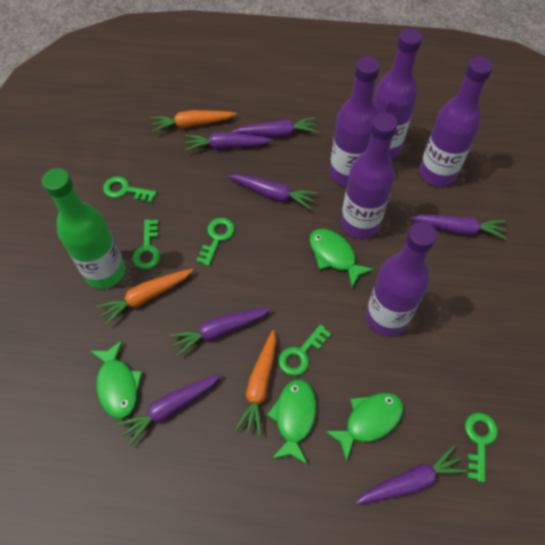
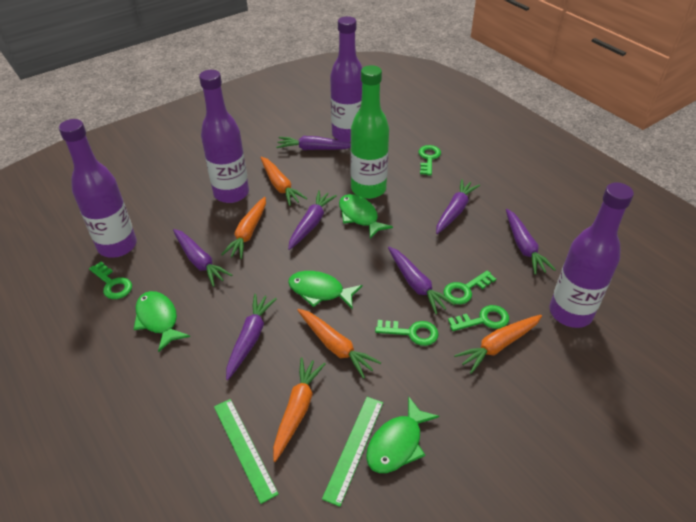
green ruler: none = 0 -> [214,399,279,504] [322,397,383,507] = 2
orange carrot: [96,268,193,325] [151,110,237,133] [235,330,276,436] = 3 -> [221,197,266,259] [260,157,307,206] [273,358,325,462] [297,309,381,379] [454,315,542,374] = 5
purple bottle: [330,56,380,186] [341,113,398,239] [366,222,437,336] [374,28,422,159] [419,56,493,186] = 5 -> [59,119,137,258] [199,70,249,203] [330,16,362,142] [550,182,634,328] = 4

